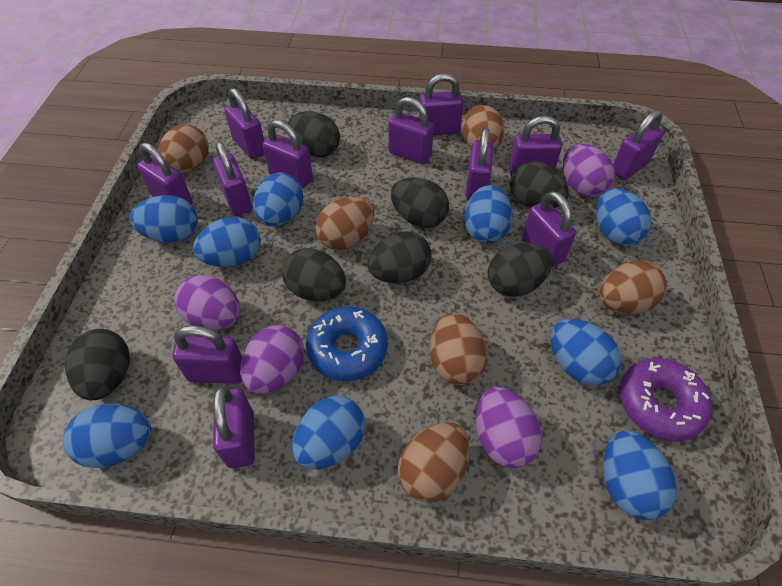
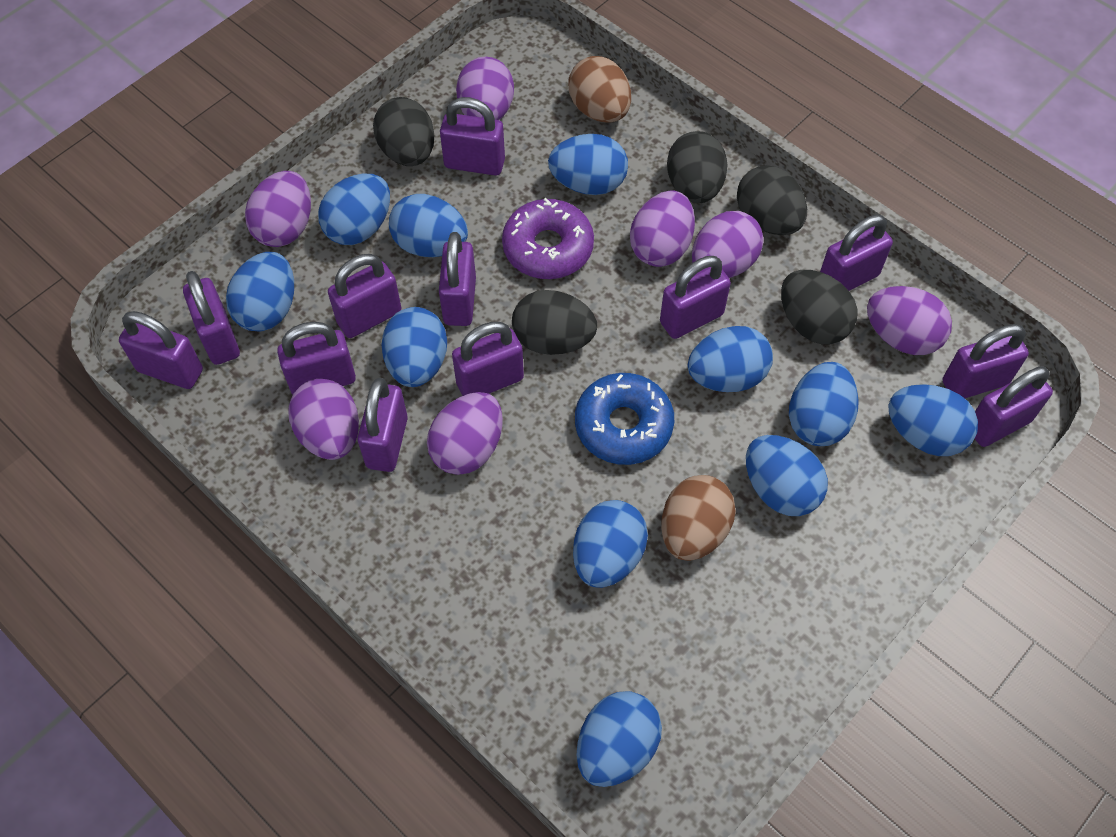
black egg: [65,329,130,400] [282,248,346,301] [288,111,340,157] [368,231,432,283] [391,177,449,228] [488,243,553,297] [510,161,569,208] = 7 -> [373,97,434,166] [512,290,597,355] [667,131,728,203] [737,165,807,235] [781,270,858,344] = 5
blue egg: [63,404,151,468] [130,195,198,243] [193,217,261,268] [253,173,303,226] [292,396,365,469] [464,185,513,243] [551,319,621,386] [596,188,651,246] [603,431,677,520] = 9 -> [226,252,294,332] [318,174,390,245] [381,307,447,387] [389,194,468,257] [548,134,628,195] [573,500,648,588] [576,691,662,787] [688,326,773,392] [746,435,828,516] [789,362,859,446] [888,384,978,456] = 11
brown egg: [158,124,209,173] [315,197,375,250] [398,422,470,502] [430,313,487,385] [461,105,504,151] [600,261,667,314] = 6 -> [568,56,631,123] [661,475,736,561] = 2
purple egg: [174,275,240,331] [240,325,304,395] [476,387,542,468] [563,144,615,197] = 4 -> [245,171,311,247] [288,379,359,460] [427,392,503,475] [456,57,514,120] [630,190,695,267] [692,211,764,278] [867,286,952,355] = 7

